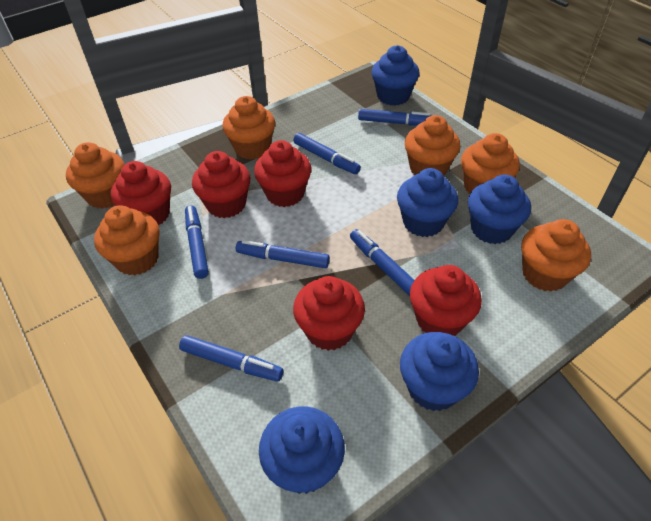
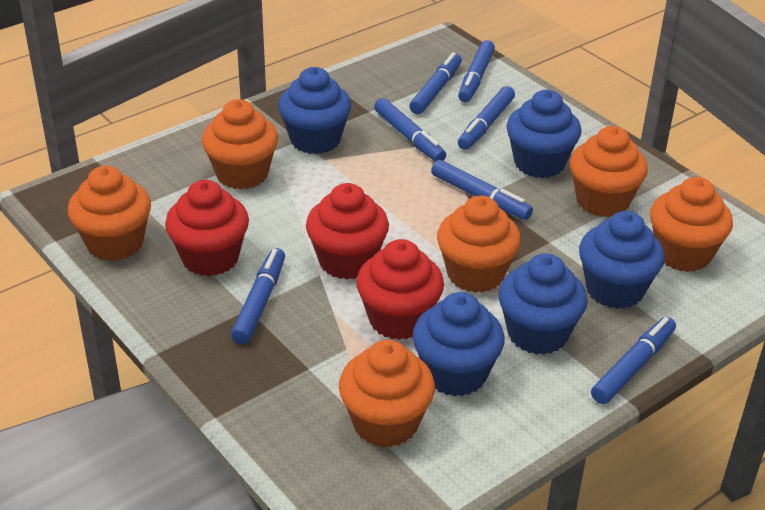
blue marker: [179,335,283,381] [185,205,209,279] [236,240,330,268] [293,133,361,174] [350,229,415,296] [358,109,431,126] = 6 -> [231,248,285,344] [374,98,446,162] [409,52,462,114] [431,160,533,220] [458,40,495,102] [458,86,515,150] [591,317,676,404] = 7
red cupcake: [111,161,171,225] [192,151,251,218] [254,140,312,207] [293,276,365,351] [410,265,482,336] = 5 -> [165,180,249,276] [306,183,389,280] [356,239,444,340] = 3

